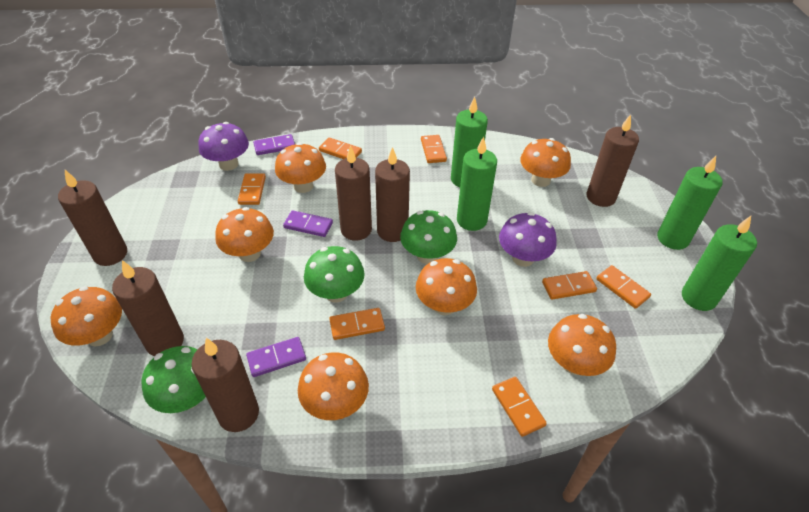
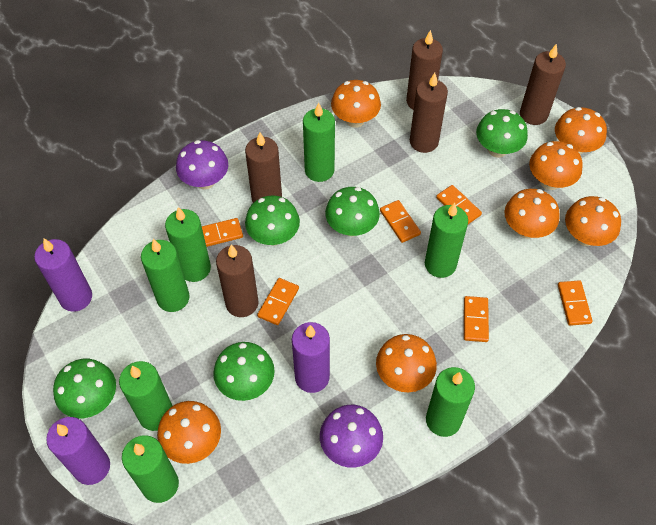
brown candle: [58,170,127,266] [112,260,184,356] [192,338,259,432] [335,145,372,241] [375,147,410,242] [587,114,639,207] = 6 -> [216,245,259,317] [245,132,282,203] [406,30,443,110] [410,73,448,153] [520,44,566,125] = 5
green candle: [451,97,488,187] [457,137,497,231] [657,156,722,250] [682,216,757,311] = 4 -> [119,361,172,431] [122,435,179,503] [141,239,190,312] [165,207,211,282] [303,102,335,182] [425,203,468,278] [426,367,475,437] = 7
green mushroom: [141,346,206,413] [304,246,365,303] [400,210,457,264] = 3 -> [53,359,116,418] [213,342,275,401] [245,196,300,245] [325,187,380,237] [476,109,528,158] = 5
orange domino: [238,173,266,205] [319,138,362,159] [329,308,385,340] [421,135,447,163] [492,377,547,437] [542,271,597,300] [596,265,651,309] = 7 -> [202,218,243,247] [257,278,299,325] [380,200,421,243] [436,185,482,224] [464,296,489,342] [558,280,592,326] = 6
purple candle: none = 0 -> [34,239,92,312] [46,417,110,485] [292,322,330,393] = 3
purple domino: [246,337,306,377] [253,134,295,155] [283,210,333,237] = 3 -> none = 0

